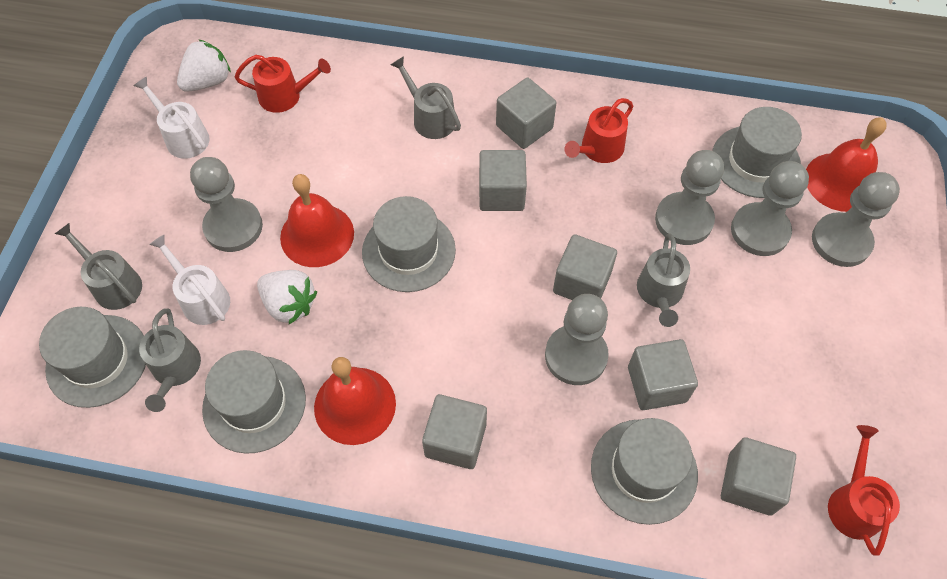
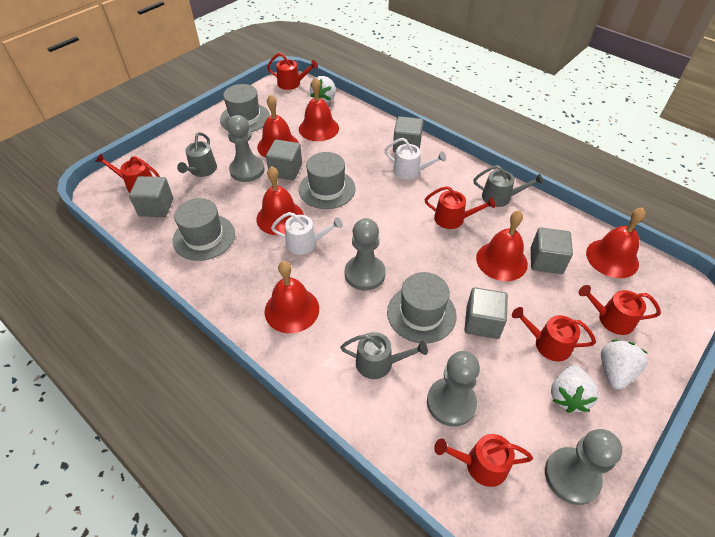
grey cube: [422,394,487,469] [479,150,527,211] [496,78,556,149] [553,234,617,300] [628,339,698,410] [721,437,796,516] = 6 -> [129,176,173,217] [266,139,302,180] [393,116,423,153] [464,287,508,339] [530,227,573,274] = 5
grey hat: [39,307,146,408] [202,350,306,454] [362,196,456,292] [591,418,698,525] [712,107,802,198] = 5 -> [172,198,235,261] [220,84,270,132] [299,152,356,209] [387,272,457,344] = 4
grey pawn: [190,157,263,252] [545,294,609,385] [655,150,724,245] [731,161,809,256] [812,172,900,267] = 5 -> [227,115,265,182] [345,218,386,291] [427,351,480,427] [545,429,622,505] = 4
grey watering can: [55,223,142,310] [139,308,201,412] [391,56,461,139] [637,233,690,327] = 4 -> [177,132,217,177] [340,332,428,379] [474,165,544,207] = 3
red bell: [280,174,354,267] [314,357,396,445] [806,118,887,212] = 3 -> [256,166,304,235] [257,94,299,158] [265,261,319,333] [299,77,339,141] [476,210,528,281] [586,207,646,278] = 6
red watering can: [234,55,331,113] [565,98,633,163] [828,425,900,556] = 3 -> [95,153,160,193] [267,53,318,90] [425,186,496,229] [434,434,533,487] [512,307,596,361] [579,285,661,335] = 6
white strawberry: [177,39,231,92] [257,270,317,324] = 2 -> [310,76,336,103] [551,365,599,413] [601,340,648,390] = 3

